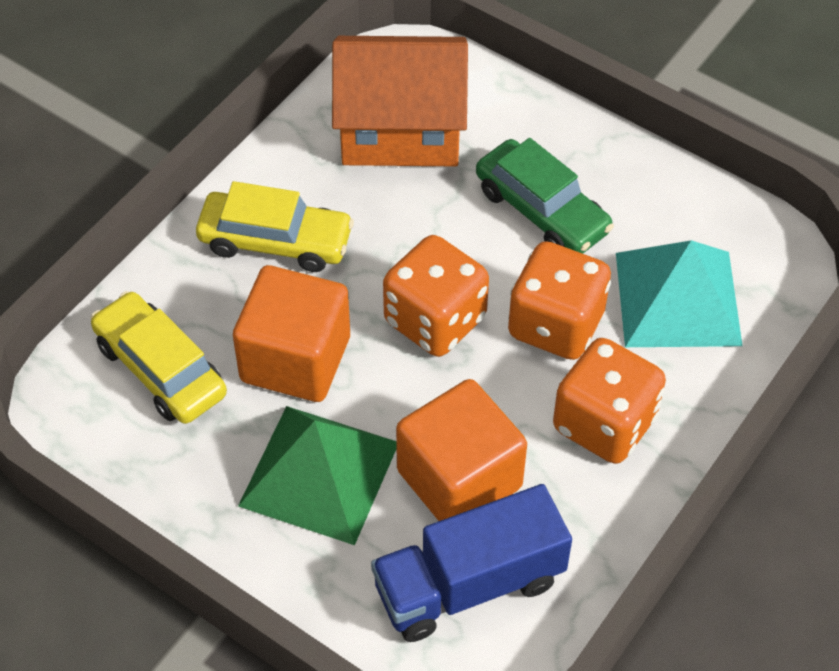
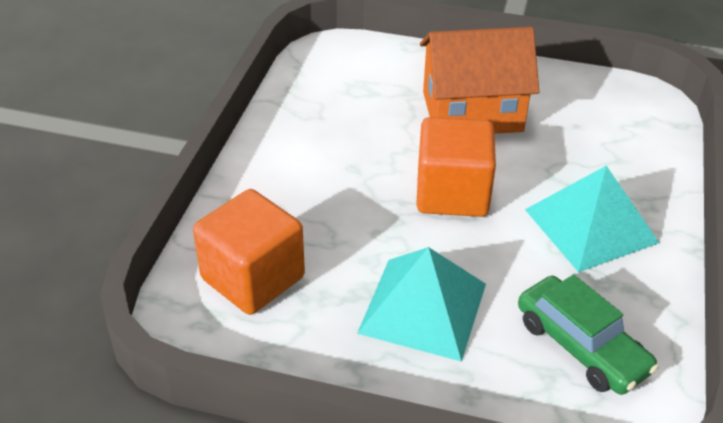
blue truck: [371,484,572,642] = 1 -> none = 0
green pyramid: [238,406,397,545] = 1 -> none = 0
orange dice: [383,235,489,357] [508,241,611,360] [553,338,666,464] = 3 -> none = 0
turquoise pyramid: [616,240,743,347] = 1 -> [357,247,486,362] [525,166,659,272] = 2
yellow car: [90,291,227,424] [196,181,354,272] = 2 -> none = 0

